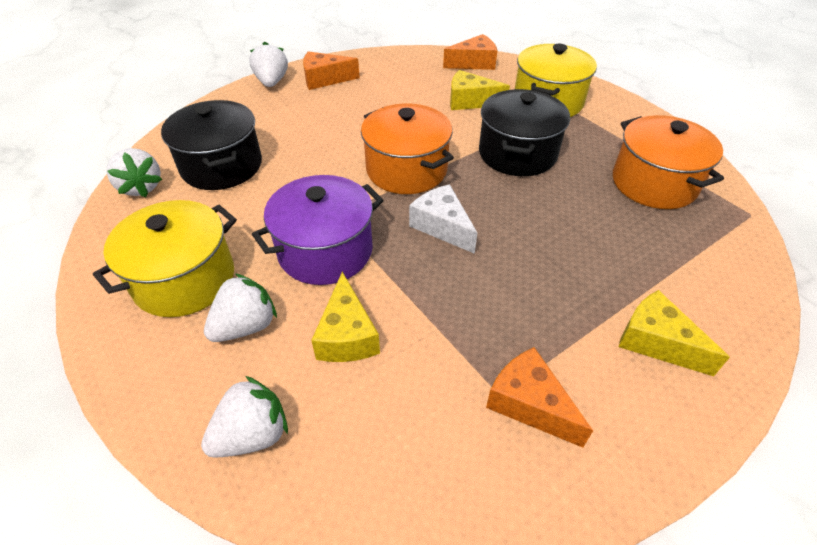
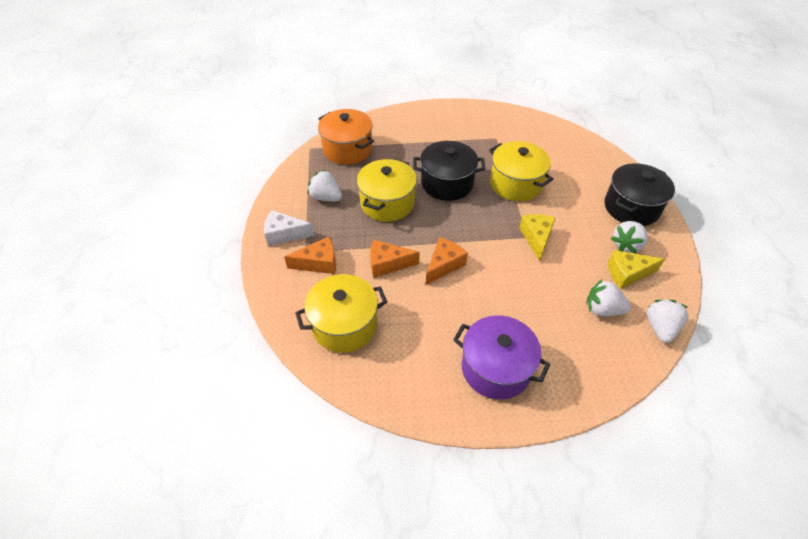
orange pot: [361,104,454,194] [613,115,724,209] = 2 -> [318,109,374,165] = 1
yellow cheese: [311,272,380,362] [450,70,510,110] [618,290,730,376] = 3 -> [519,214,556,261] [608,250,665,289] = 2
yellow pot: [93,200,237,317] [515,44,597,117] = 2 -> [295,274,387,353] [357,159,417,222] [489,141,553,201] = 3

